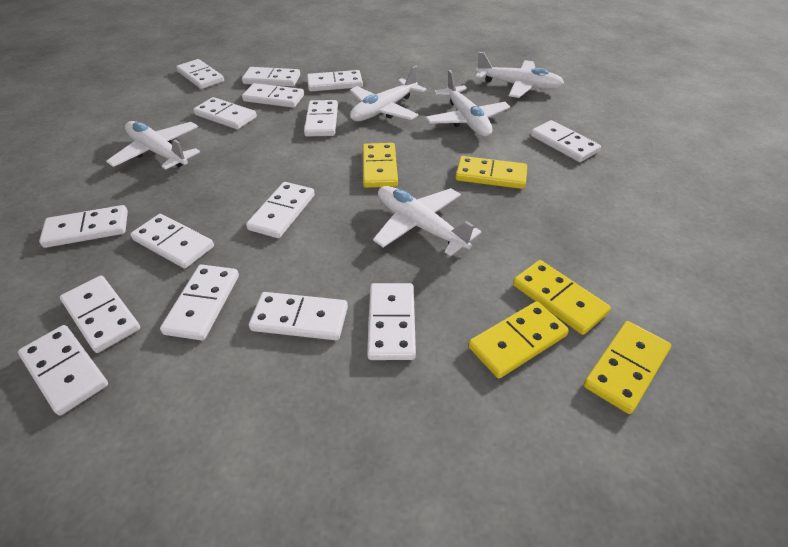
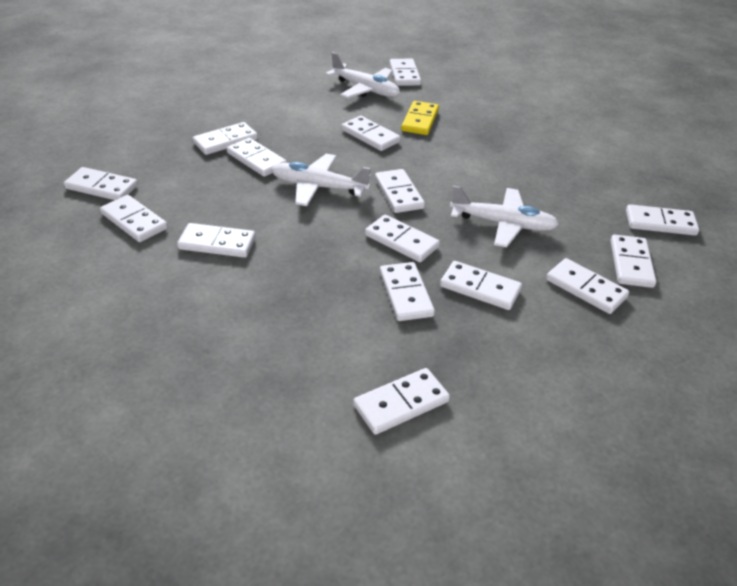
white plane: [106,121,200,170] [350,66,427,121] [373,186,482,256] [425,70,510,137] [476,52,565,98] = 5 -> [271,154,371,206] [325,52,400,98] [450,185,559,247] = 3
yellow domino: [363,143,398,188] [456,156,527,189] [468,301,569,378] [513,260,611,335] [584,321,671,414] = 5 -> [401,101,439,135] = 1

